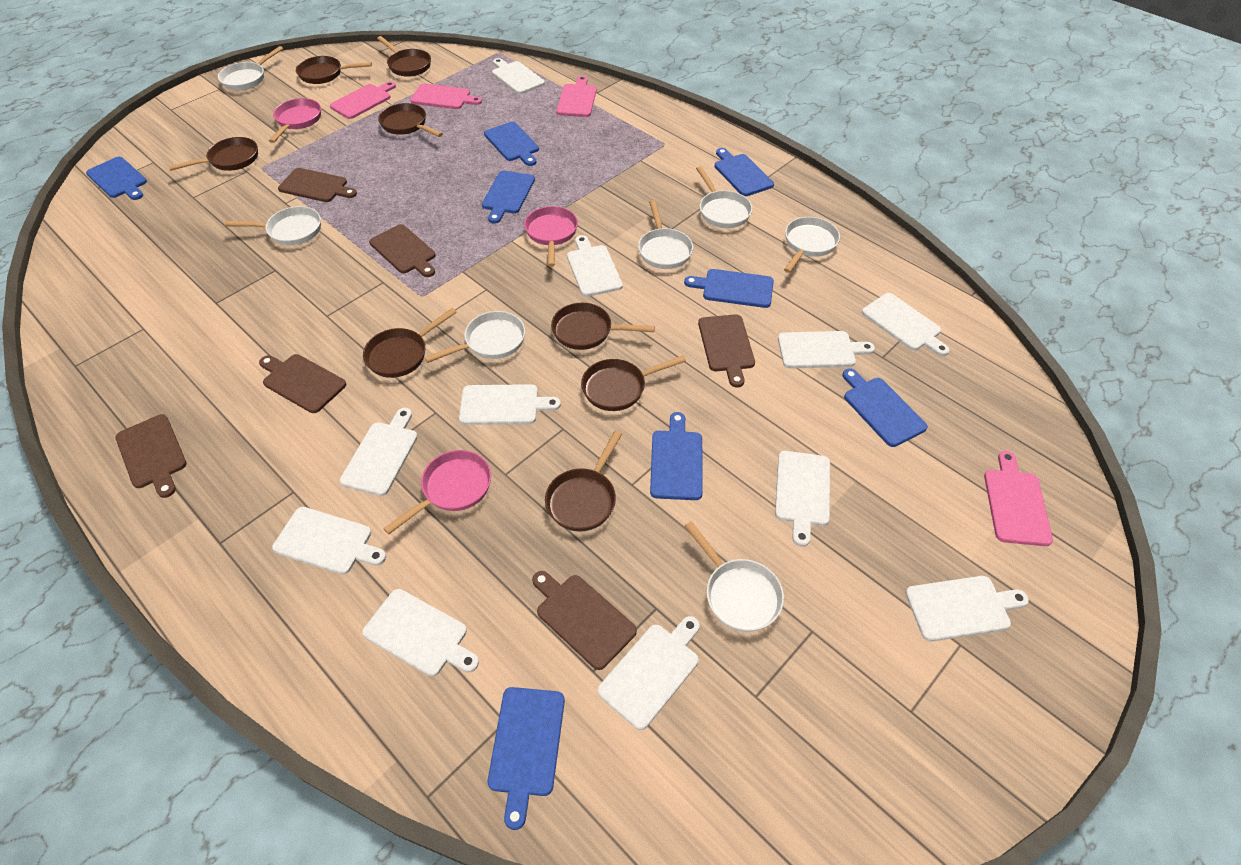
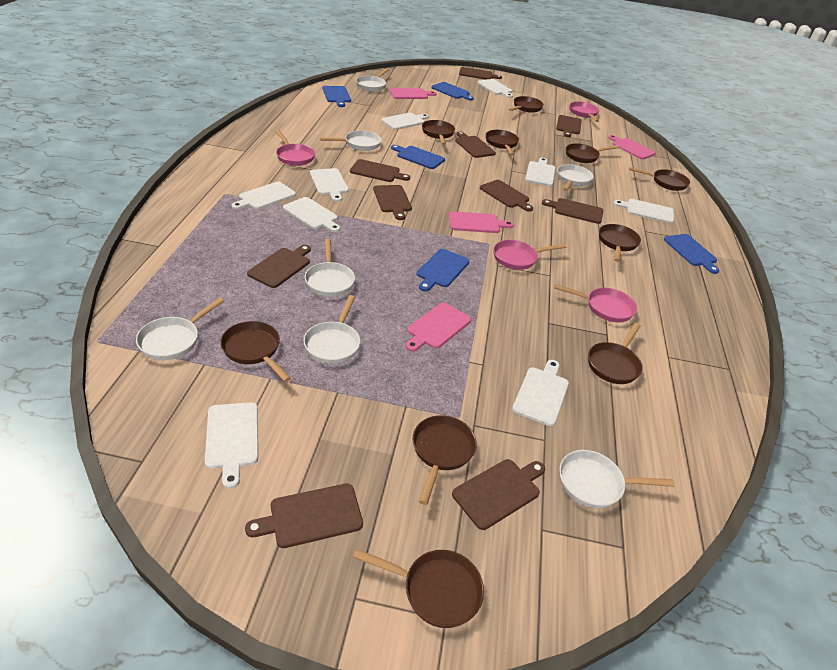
blue cutting board: [86,157,147,200] [482,171,535,224] [484,122,539,166] [488,687,565,830] [650,412,703,500] [684,269,774,308] [714,148,774,196] [842,368,928,447] = 8 -> [322,86,351,107] [391,145,445,169] [417,249,469,292] [431,82,474,101] [664,234,719,274] = 5
brown cutting board: [115,414,187,498] [259,354,346,413] [278,168,357,202] [369,224,436,277] [532,571,637,670] [698,314,755,388] = 6 -> [245,483,363,548] [247,245,311,288] [350,159,410,182] [373,185,412,220] [452,459,545,530] [455,131,496,158] [459,67,502,79] [480,180,533,212] [542,198,603,224] [556,115,582,137] = 10
brown pan: [168,137,258,171] [296,56,372,84] [363,308,457,378] [377,36,431,77] [378,103,443,137] [545,431,622,531] [551,303,655,350] [581,355,686,411] = 8 -> [220,321,291,382] [353,549,484,628] [413,415,477,505] [422,120,455,145] [486,130,519,155] [509,96,544,112] [566,143,619,163] [588,323,643,384] [599,224,641,262] [629,167,690,191] = 10
pink pan: [269,98,321,143] [383,450,491,534] [524,206,578,267] = 3 -> [275,130,315,166] [493,240,566,270] [554,284,637,322] [570,101,599,122] = 4
white cutting board: [272,507,386,575] [340,408,418,496] [362,589,479,677] [459,384,561,425] [492,58,545,94] [567,235,623,297] [598,616,700,730] [775,451,830,547] [778,331,875,369] [862,293,950,356] [905,576,1029,642] = 11 -> [205,402,258,489] [232,181,296,210] [283,197,340,232] [310,168,349,202] [381,113,429,130] [477,79,513,98] [512,360,569,426] [525,158,556,186] [614,199,674,223] = 9

